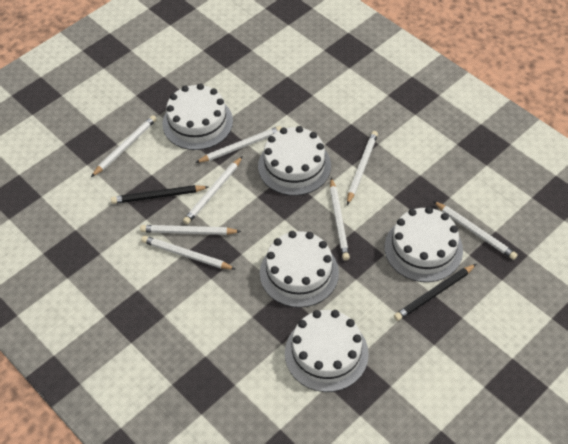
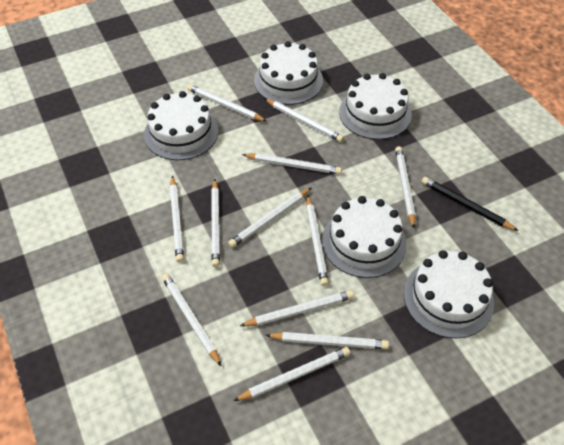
black pencil: [111,185,209,204] [394,264,476,321] = 2 -> [422,177,518,231] = 1
white pencil: [91,115,157,177] [140,225,241,235] [141,236,236,270] [183,156,243,224] [195,126,281,163] [330,177,350,260] [347,131,378,205] [433,201,518,260] = 8 -> [162,274,222,367] [170,176,184,263] [187,84,267,122] [211,179,220,267] [228,188,311,248] [234,347,350,401] [240,290,354,326] [242,153,342,175] [265,99,344,142] [266,332,389,349] [306,195,329,286] [395,146,416,228] = 12

